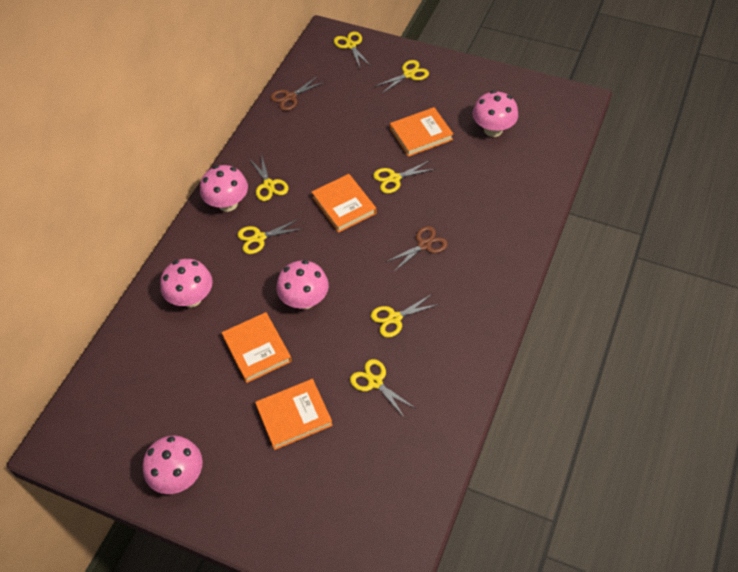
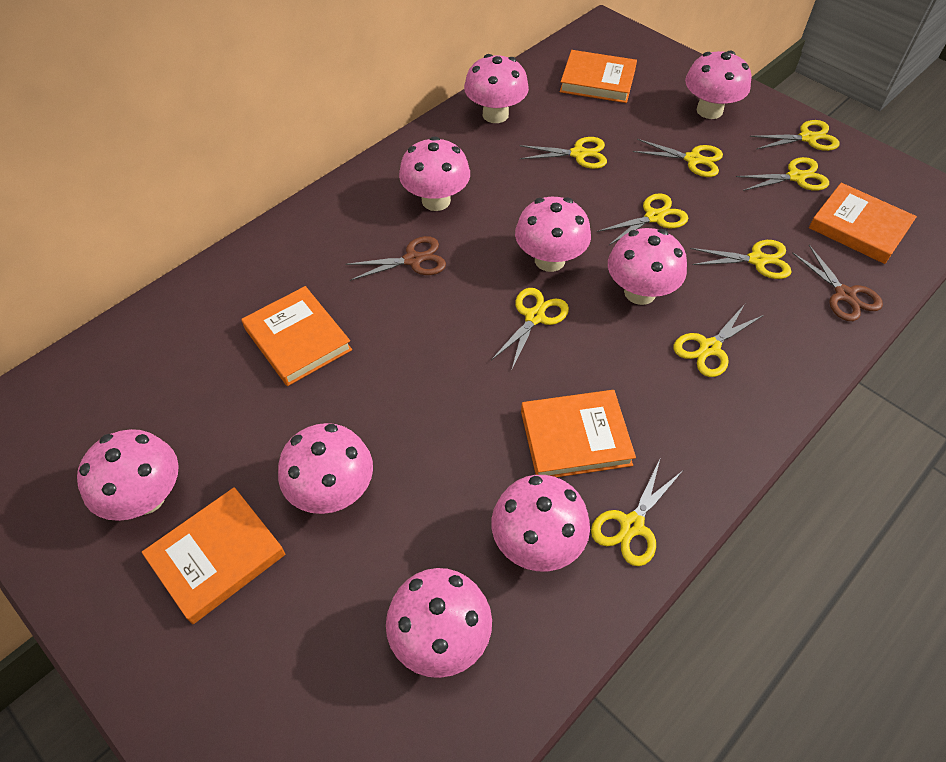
orange book: [222,312,292,383] [255,379,333,450] [312,174,376,233] [390,107,453,157] = 4 -> [142,487,285,624] [242,286,352,386] [521,390,636,477] [560,50,637,103] [809,183,917,264] = 5
pink mushroom: [143,435,203,494] [160,259,213,307] [200,165,248,212] [277,260,329,309] [473,91,518,137] = 5 -> [77,429,179,521] [278,423,373,514] [386,568,492,678] [399,136,470,211] [464,54,529,123] [491,475,590,571] [515,197,591,272] [608,228,687,305] [685,50,751,119] = 9
yellow scissors: [237,219,301,254] [249,155,288,201] [334,32,371,68] [350,359,416,418] [371,294,440,338] [373,161,435,193] [375,60,429,94] = 7 -> [491,288,569,371] [519,137,607,169] [591,460,682,566] [597,193,688,245] [633,139,723,177] [674,304,764,377] [690,240,791,279] [736,157,829,191] [750,120,839,151] = 9

